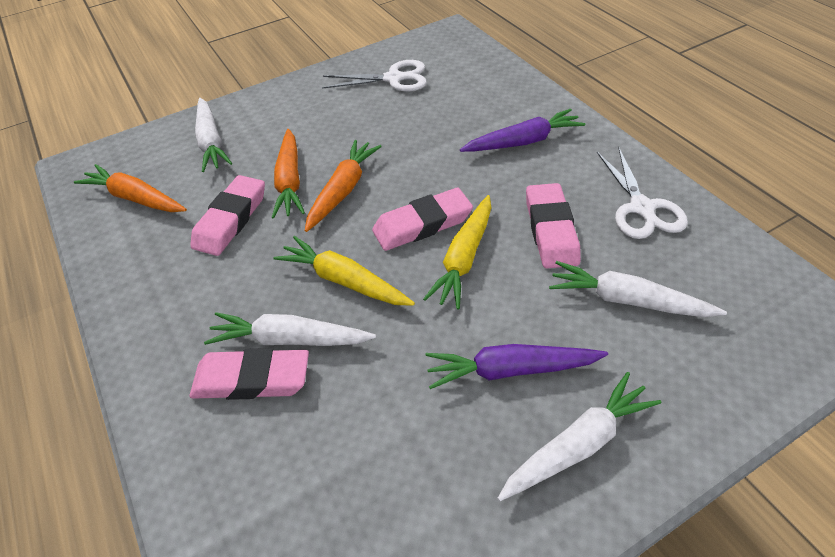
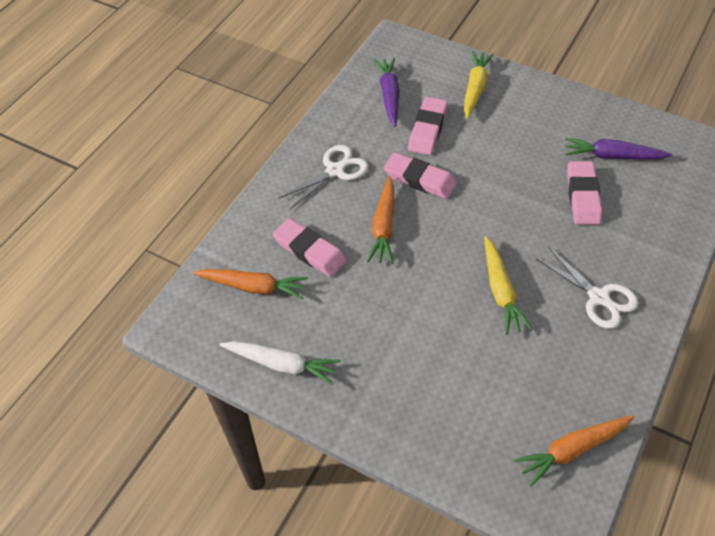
white carrot: [195,98,232,172] [204,312,376,346] [497,372,661,501] [549,261,727,317] = 4 -> [220,341,340,385] = 1

